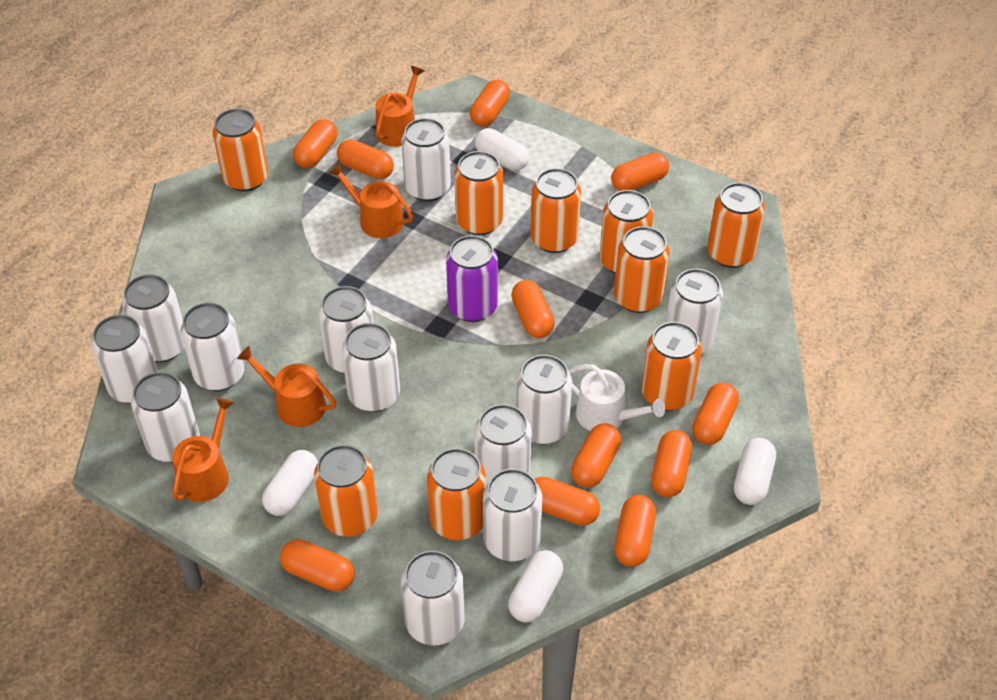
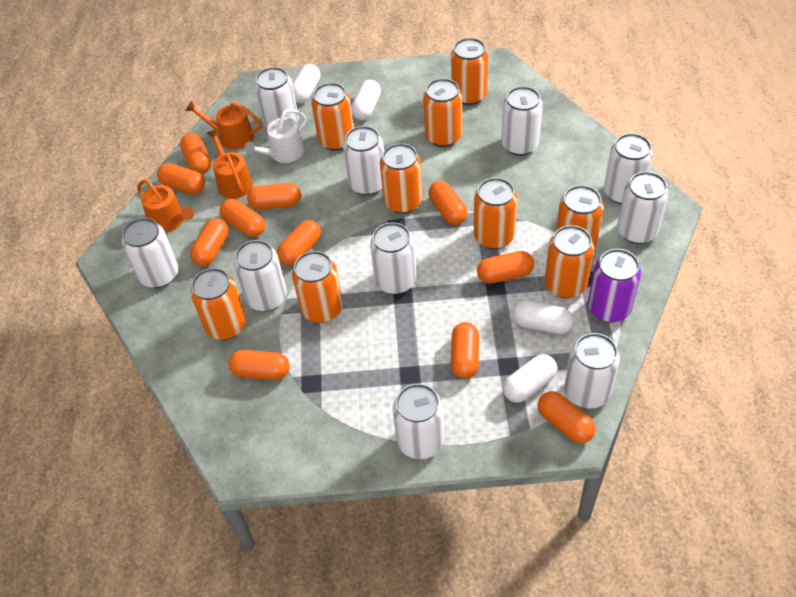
orange watering can: [172,398,234,502] [237,346,336,427] [329,163,413,238] [376,66,424,147] = 4 -> [137,180,194,232] [186,101,262,150] [206,129,253,199] = 3
white can: [91,315,158,403] [122,274,185,362] [131,372,200,462] [181,302,245,391] [318,286,373,374] [342,323,400,412] [401,118,451,201] [401,551,465,645] [474,404,532,486] [483,469,542,561] [516,355,572,444] [666,269,723,354] = 12 -> [122,218,178,288] [234,240,287,311] [254,67,299,129] [343,126,384,195] [370,222,416,294] [393,384,444,459] [501,86,543,156] [564,333,620,408] [604,133,653,204] [617,172,669,244] = 10

